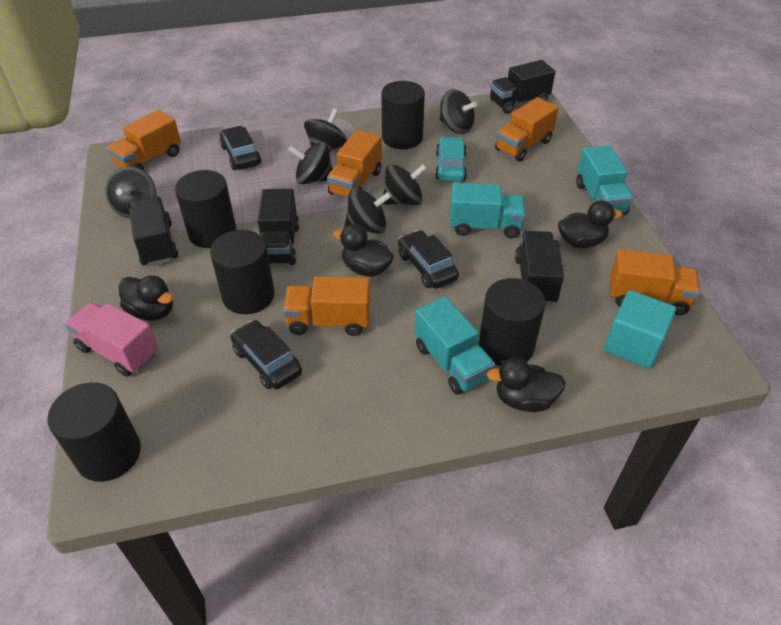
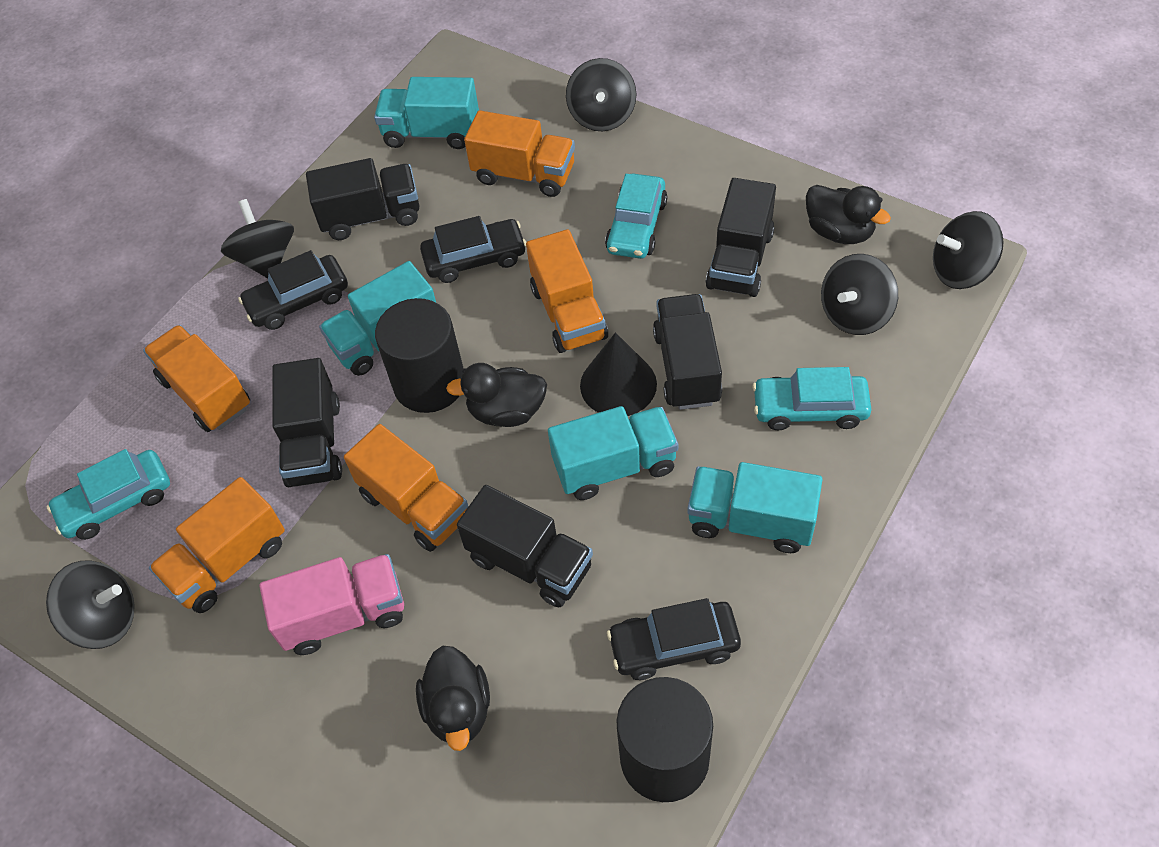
black cone: none = 0 -> [580,332,657,416] = 1
black cylinder: [47,382,141,482] [175,170,236,248] [210,230,274,314] [381,81,425,149] [479,278,545,366] = 5 -> [375,298,464,413] [616,677,713,802] = 2
black duck: [119,275,173,321] [333,224,394,277] [487,357,566,412] [558,200,622,248] = 4 -> [416,646,490,751] [446,363,547,427] [806,185,891,244] = 3
black spinning top: [105,166,156,218] [288,142,333,185] [304,108,347,151] [345,188,392,234] [383,164,427,205] [440,89,477,134] = 6 -> [46,561,135,649] [221,199,294,279] [566,58,637,131] [821,254,898,335] [933,211,1004,289] = 5
black truck: [129,196,178,266] [258,189,299,265] [490,60,556,114] [515,231,564,305] = 4 -> [272,358,342,487] [306,158,420,240] [457,485,593,607] [653,294,722,410] [706,178,776,297] = 5
turquoise car: [435,137,467,182] = 1 -> [47,449,170,540] [605,174,667,259] [752,367,872,430] = 3
turquoise cube: [604,290,676,369] = 1 -> none = 0
turquoise truck: [415,297,495,395] [450,183,526,238] [576,145,633,215] = 3 -> [319,261,436,376] [374,77,479,149] [548,406,678,500] [687,462,823,553] = 4

